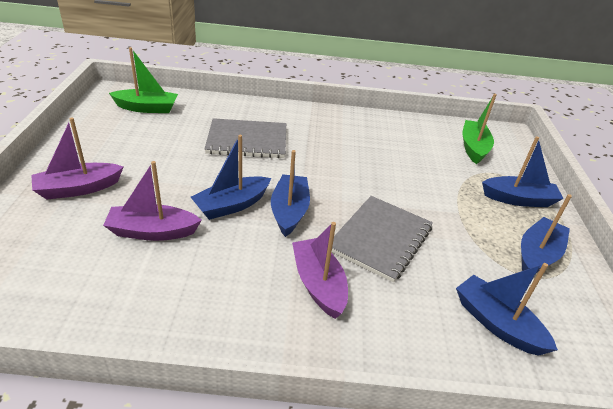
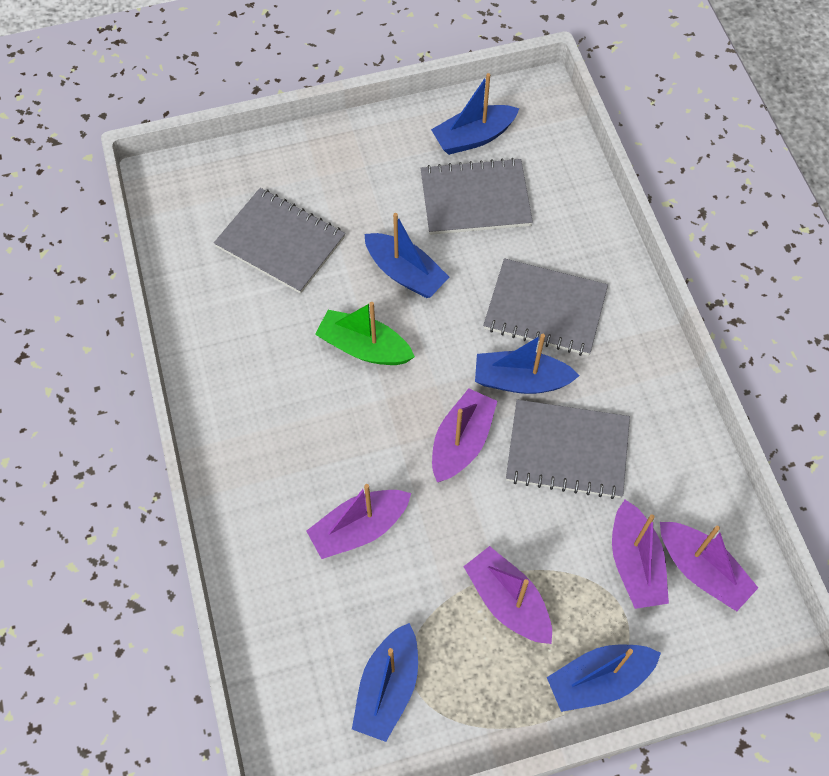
green boat: [109,47,178,113] [463,94,497,164] = 2 -> [315,302,415,365] = 1
grey notebook: [204,118,286,158] [332,196,433,283] = 2 -> [214,188,345,294] [421,158,533,235] [483,258,608,356] [506,399,630,499] = 4
purple boat: [31,118,123,200] [103,161,202,241] [292,222,348,319] = 3 -> [306,484,411,559] [432,388,497,482] [463,546,552,644] [612,500,669,609] [660,522,758,611] = 5

